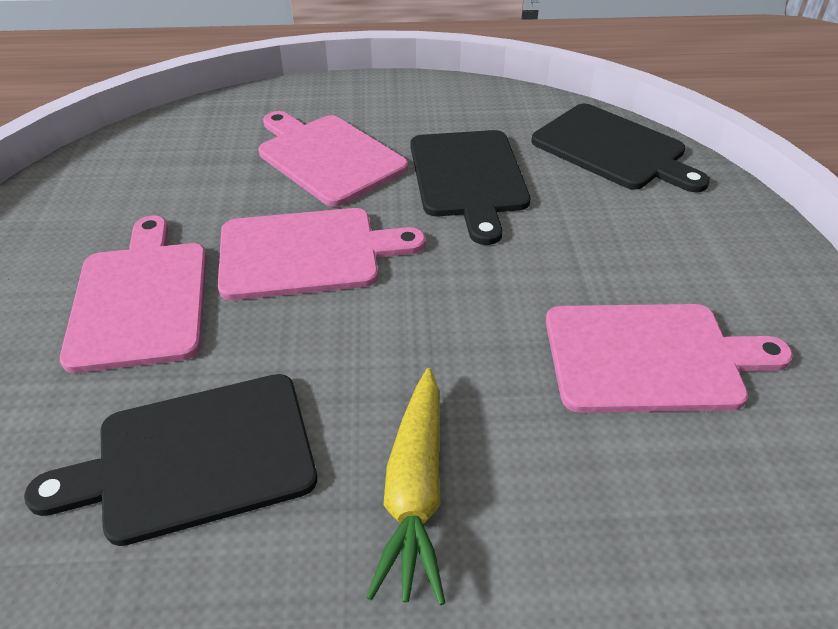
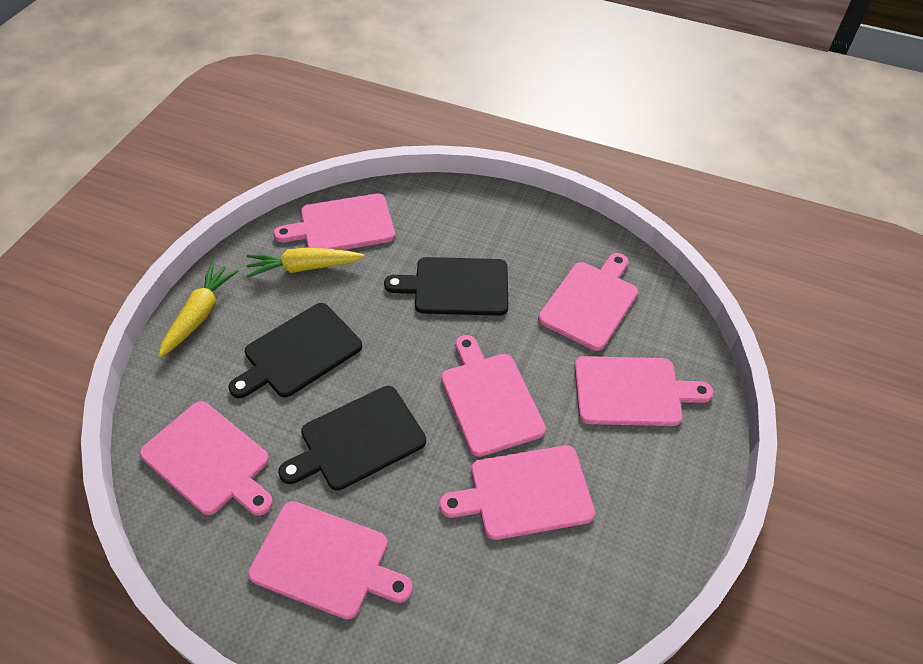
pink cutting board: [60,216,207,373] [218,208,425,300] [258,111,408,207] [546,304,793,413] = 4 -> [140,401,273,516] [248,501,413,620] [273,194,395,250] [439,446,595,540] [441,335,546,457] [538,253,638,351] [574,356,713,426] = 7
yellow carrot: [366,368,445,605] = 1 -> [158,262,238,358] [246,247,364,278] = 2

